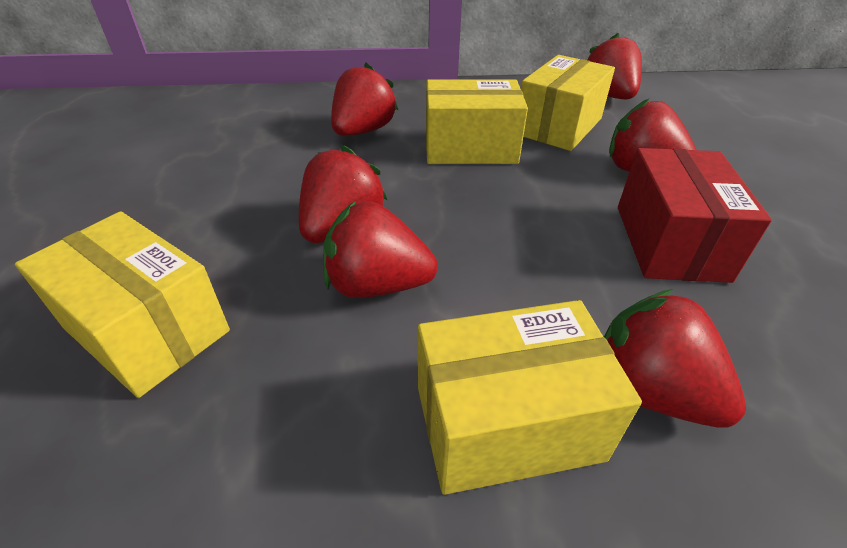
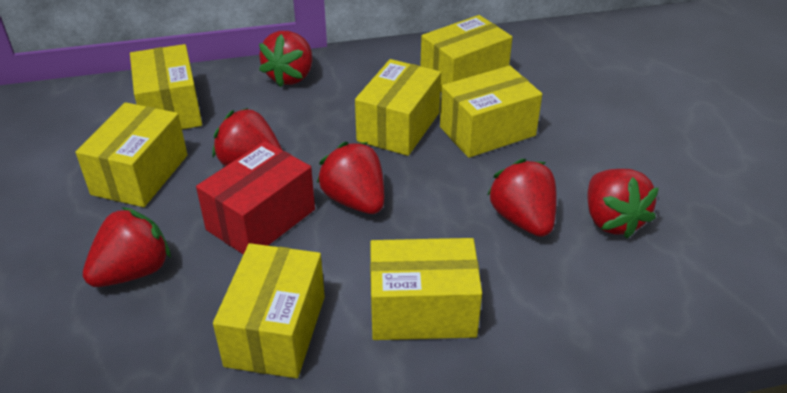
yellow box: [15,211,230,398] [418,300,642,495] [426,80,528,164] [521,55,615,151] = 4 -> [75,102,187,207] [130,44,202,129] [213,243,325,378] [355,59,441,156] [370,238,482,340] [421,15,513,92] [440,66,542,158] = 7

